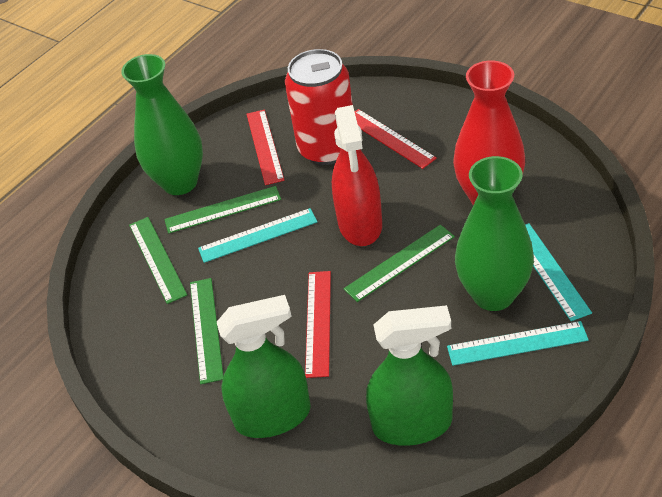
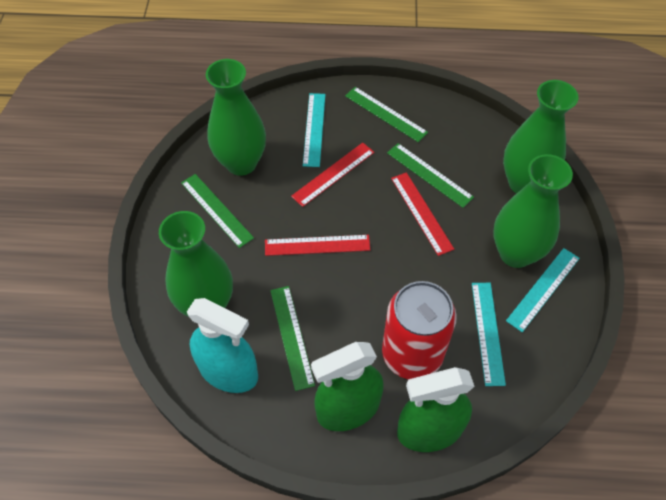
green vase: [121,54,203,195] [455,156,534,311] = 2 -> [159,211,233,317] [206,59,266,176] [493,154,573,268] [503,80,579,193] = 4
red spray bottle: [332,105,382,246] = 1 -> none = 0
red vase: [453,61,525,205] = 1 -> none = 0
turquoise spray bottle: none = 0 -> [187,298,258,393] = 1

